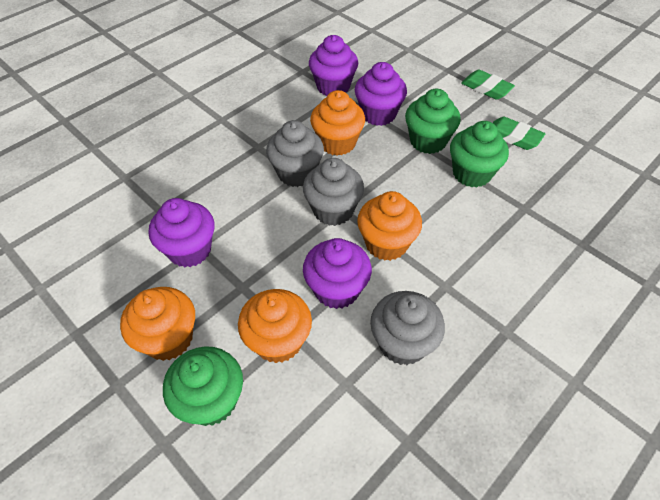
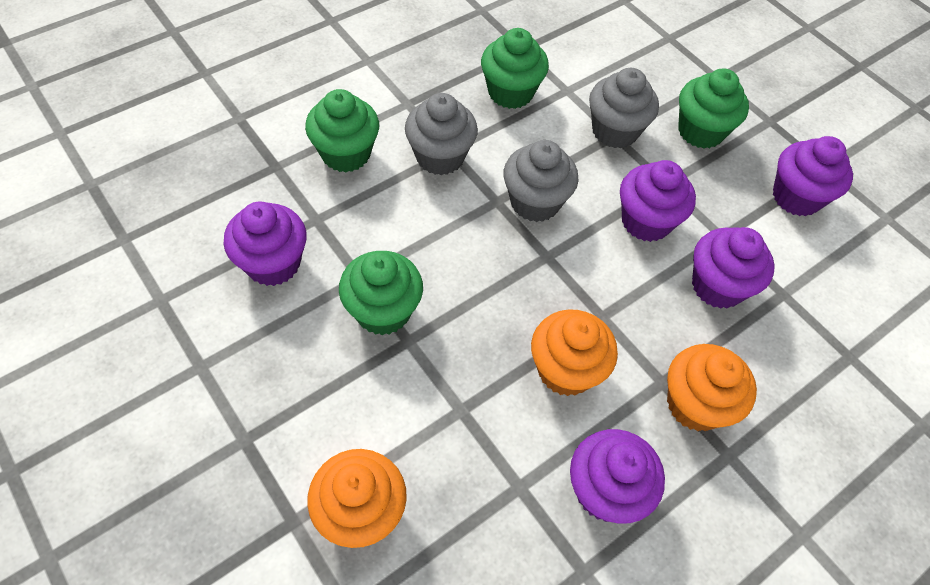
green cupcake: [163,346,243,426] [405,89,461,154] [450,121,509,188] = 3 -> [305,89,379,172] [339,251,423,336] [481,28,549,109] [678,68,749,149] = 4
green eraser: [461,70,515,100] [493,117,545,150] = 2 -> none = 0
orange cupcake: [120,287,195,361] [238,289,312,363] [310,90,365,156] [357,191,422,261] = 4 -> [307,449,407,548] [531,309,618,396] [667,344,757,431] = 3
purple cupcake: [149,198,214,267] [303,238,372,309] [309,35,358,96] [355,62,407,126] = 4 -> [224,201,307,286] [570,429,665,524] [620,160,696,242] [692,227,775,309] [773,136,853,216] = 5

